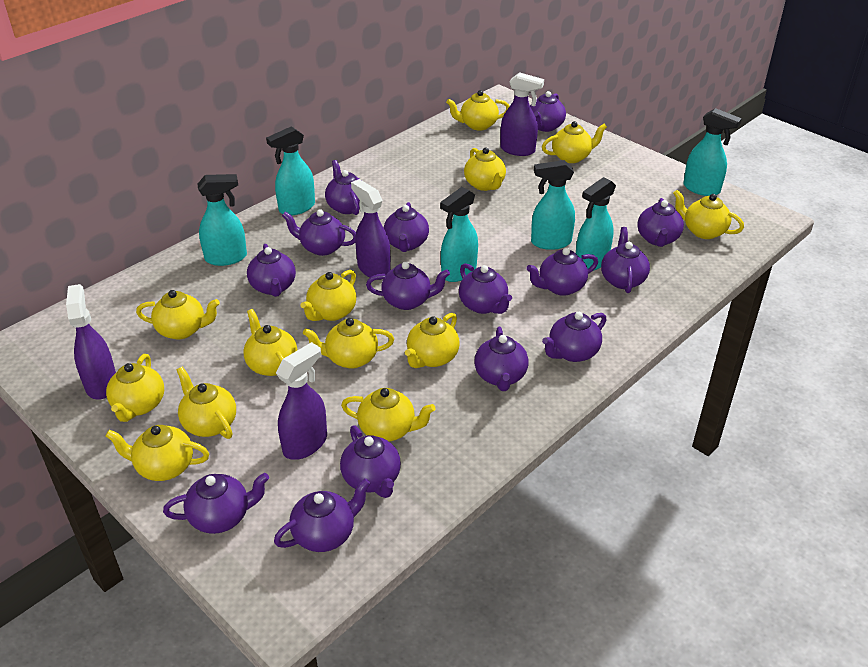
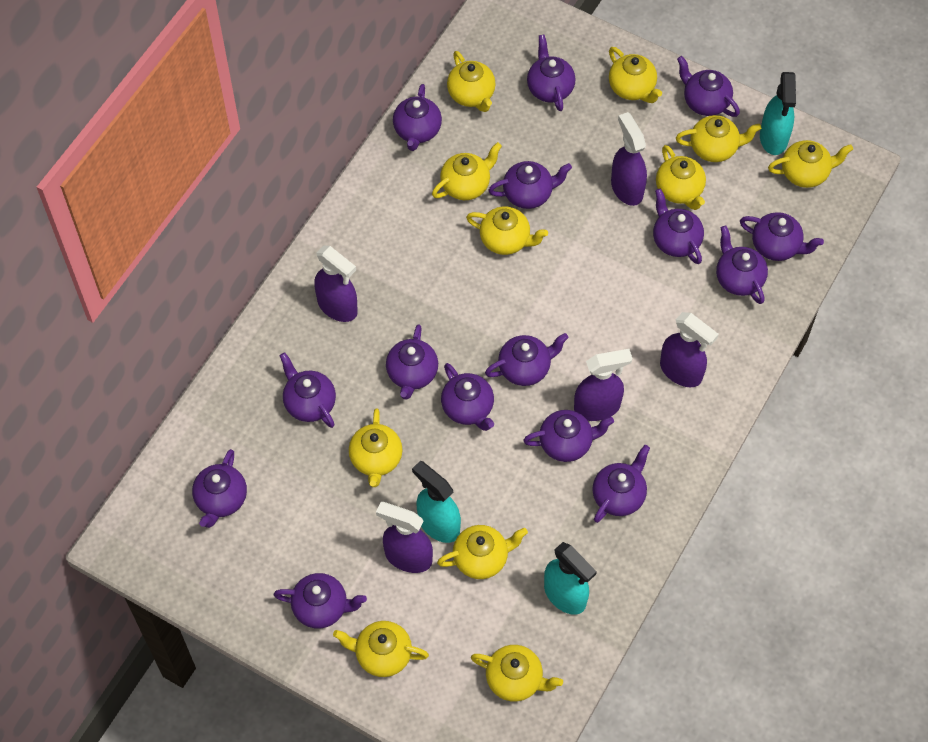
purple spray bottle: [66,284,116,400] [276,342,327,460] [351,179,391,280] [500,72,544,156] = 4 -> [314,246,358,322] [376,502,433,573] [574,349,632,421] [611,112,647,206] [660,312,719,387] = 5
turquoise spray bottle: [198,174,247,266] [266,127,315,216] [440,187,478,282] [531,160,575,250] [576,177,616,271] [683,108,742,196] = 6 -> [412,461,461,543] [544,542,597,615] [760,72,796,155] = 3
yellow teapot: [105,425,209,481] [106,354,164,422] [136,290,220,339] [177,367,236,439] [243,309,297,376] [301,270,356,321] [303,318,394,368] [341,388,436,441] [405,313,459,368] [446,90,510,131] [464,147,506,191] [542,121,607,163] [673,190,744,239] = 13 -> [333,621,429,677] [349,408,402,487] [432,142,502,200] [437,525,528,579] [447,51,496,112] [466,206,548,255] [471,645,563,701] [609,47,662,103] [656,145,706,210] [676,115,761,162] [768,140,853,188] = 11

